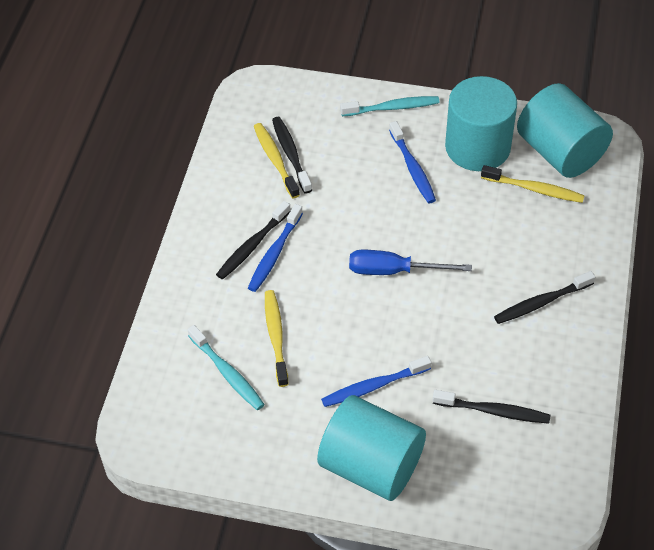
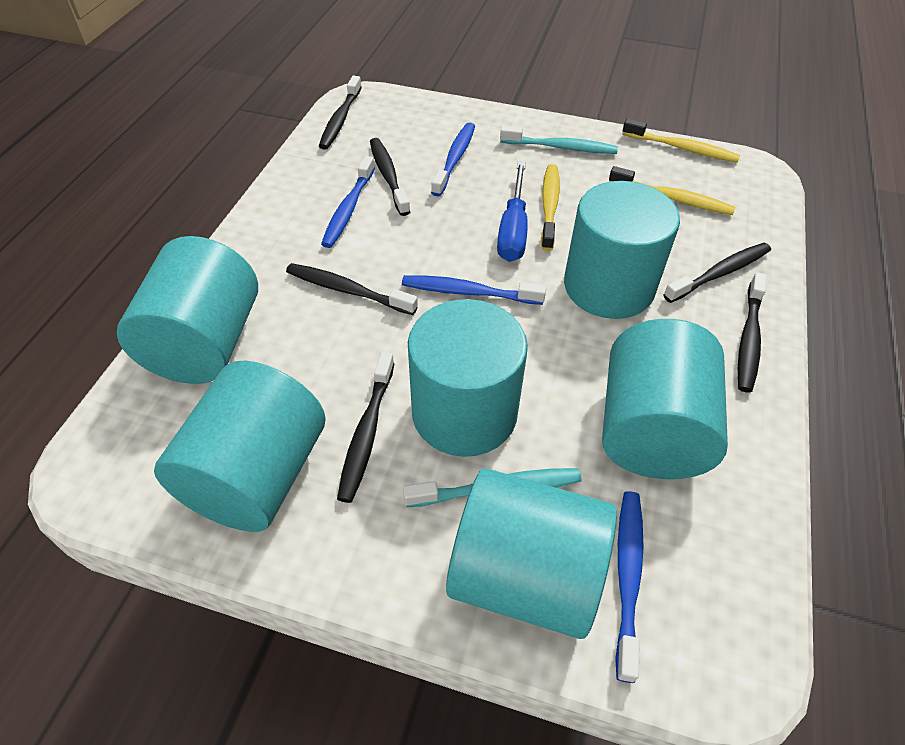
black toothbrush: [216,201,291,280] [272,117,312,193] [432,390,551,424] [494,271,595,324] = 4 -> [286,263,418,315] [319,76,362,150] [337,352,394,503] [370,138,410,216] [663,243,771,303] [738,272,767,393] = 6
blue toothbrush: [248,204,303,292] [321,356,432,407] [389,121,436,203] = 3 -> [321,156,375,248] [402,275,546,305] [431,122,475,196] [615,491,644,683] = 4
turquoise cylinder: [317,395,426,501] [445,76,517,171] [517,83,613,178] = 3 -> [117,236,258,384] [154,361,326,532] [408,299,528,457] [446,468,617,639] [564,181,680,319] [602,319,728,479] = 6

